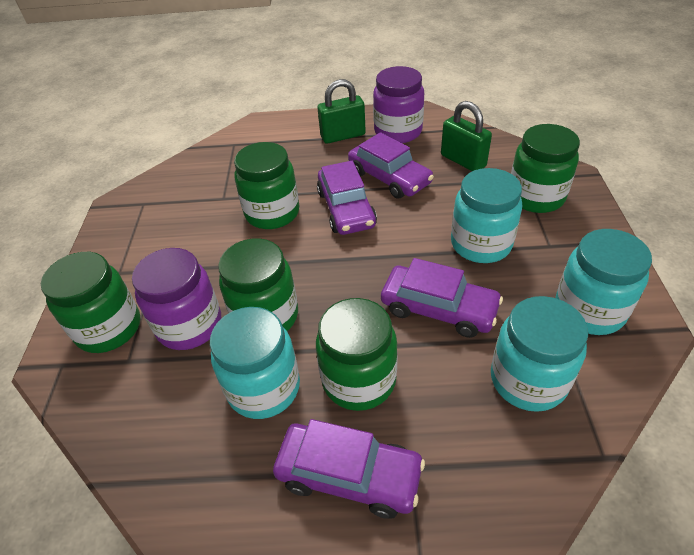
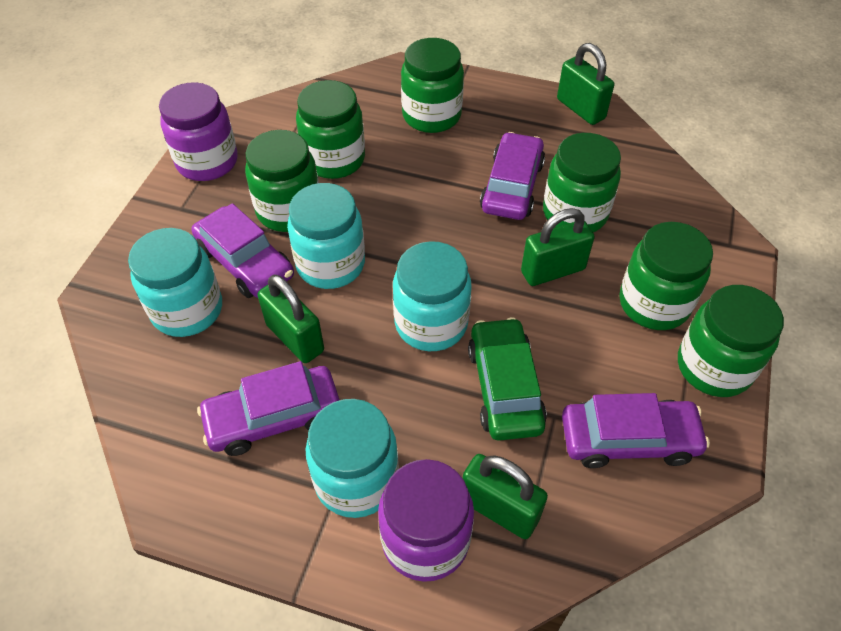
green car: none = 0 -> [468,317,547,441] = 1
green jar: [41,252,140,353] [218,238,298,331] [234,142,299,229] [316,298,398,411] [511,124,580,213] = 5 -> [245,130,319,232] [296,80,365,179] [401,38,464,133] [543,133,621,232] [619,222,713,330] [678,285,784,397] = 6
green padlock: [317,79,366,144] [441,101,492,171] = 2 -> [257,275,324,363] [463,454,548,539] [521,208,595,286] [557,43,614,125] = 4

